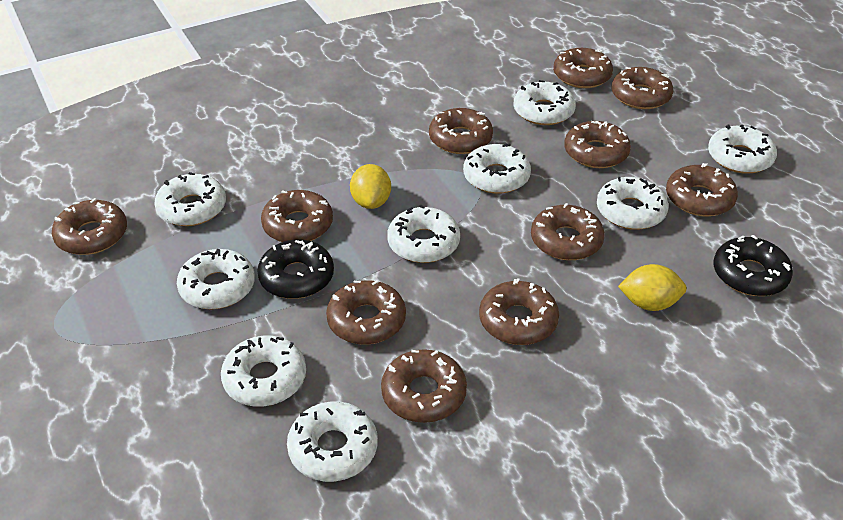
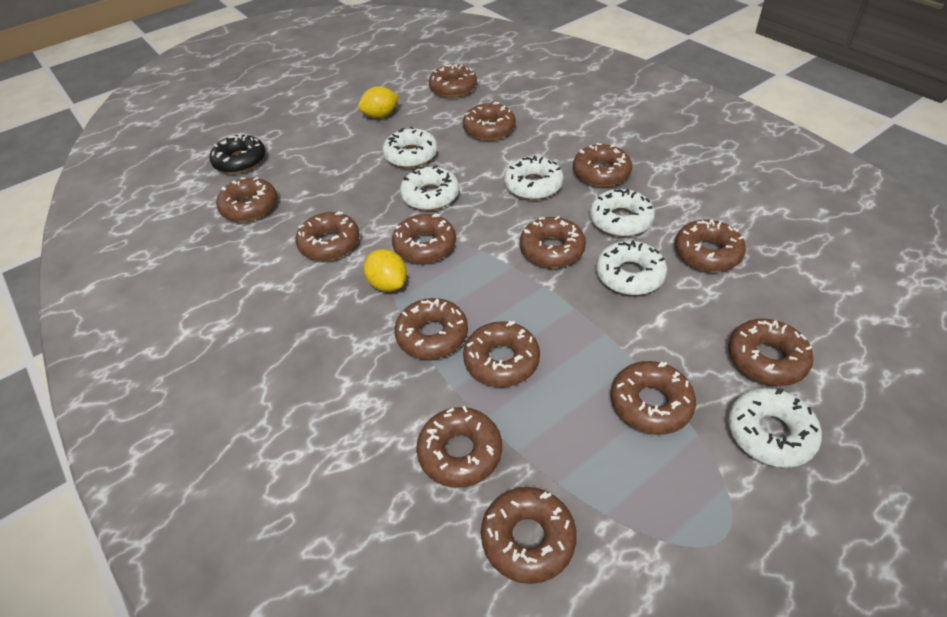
black donut: [257,240,334,299] [714,235,793,296] = 2 -> [210,134,266,174] = 1
brown donut: [52,198,127,255] [261,190,333,242] [326,280,406,345] [381,349,467,423] [429,108,493,154] [479,278,559,345] [531,203,605,260] [553,48,613,88] [564,121,631,168] [611,67,673,109] [666,163,738,216] = 11 -> [216,177,277,222] [296,211,360,261] [392,214,456,263] [394,298,468,360] [416,406,502,488] [428,64,477,98] [463,102,516,140] [463,321,540,387] [481,487,577,584] [520,216,586,268] [573,143,632,187] [611,361,696,435] [675,219,746,272] [728,319,814,386] = 14
white donut: [154,172,226,226] [177,249,255,309] [221,336,306,407] [287,401,378,482] [387,205,460,263] [463,143,531,194] [513,80,576,125] [597,177,669,230] [708,125,777,174] = 9 -> [383,127,438,168] [400,166,459,211] [504,156,564,200] [590,189,655,237] [596,241,667,295] [728,388,822,468] = 6

